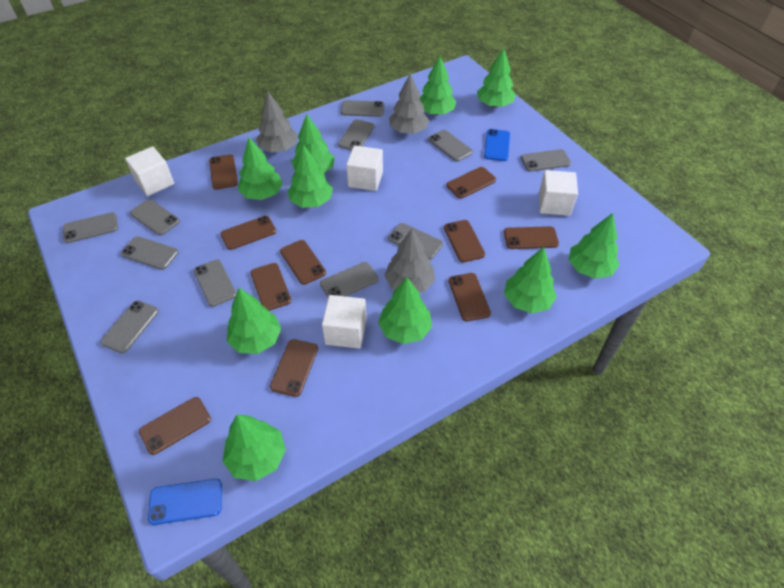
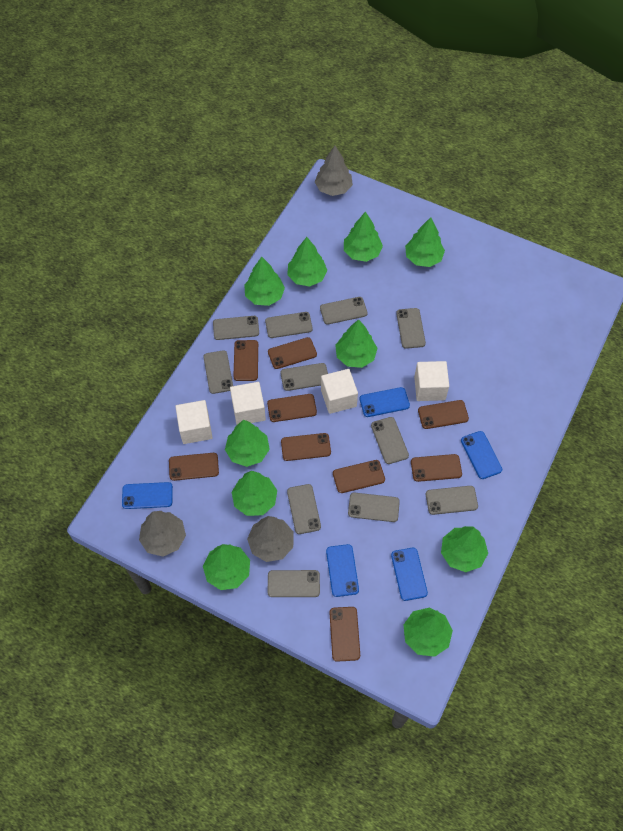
blue phone: [148,479,222,525] [484,129,510,161] = 2 -> [122,482,173,509] [326,544,359,597] [360,387,410,417] [391,548,428,601] [461,431,502,479] = 5
brown phone: [139,397,211,455] [209,154,238,190] [220,216,276,250] [251,263,291,311] [270,339,318,397] [280,240,326,285] [444,220,485,262] [446,167,496,199] [449,273,491,321] [504,226,559,249] = 10 -> [169,453,219,481] [233,340,258,381] [267,394,317,422] [268,337,317,369] [281,433,331,461] [330,607,360,662] [333,460,385,493] [411,454,462,482] [418,400,469,429] = 9

